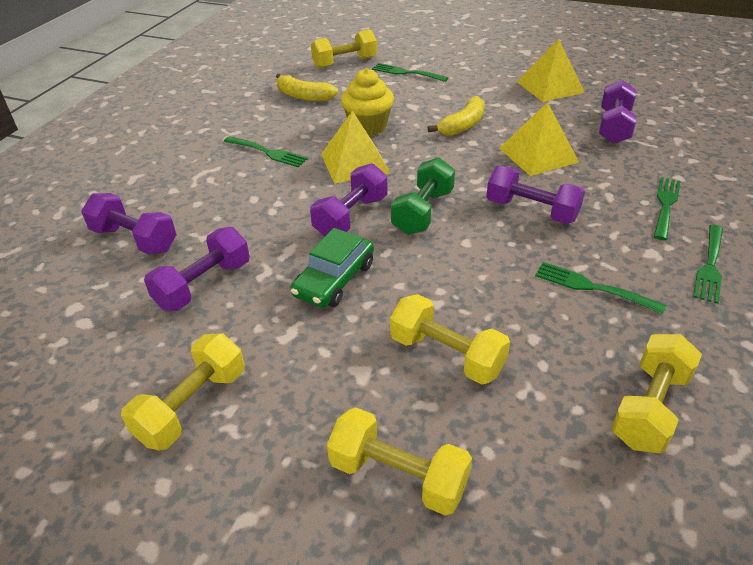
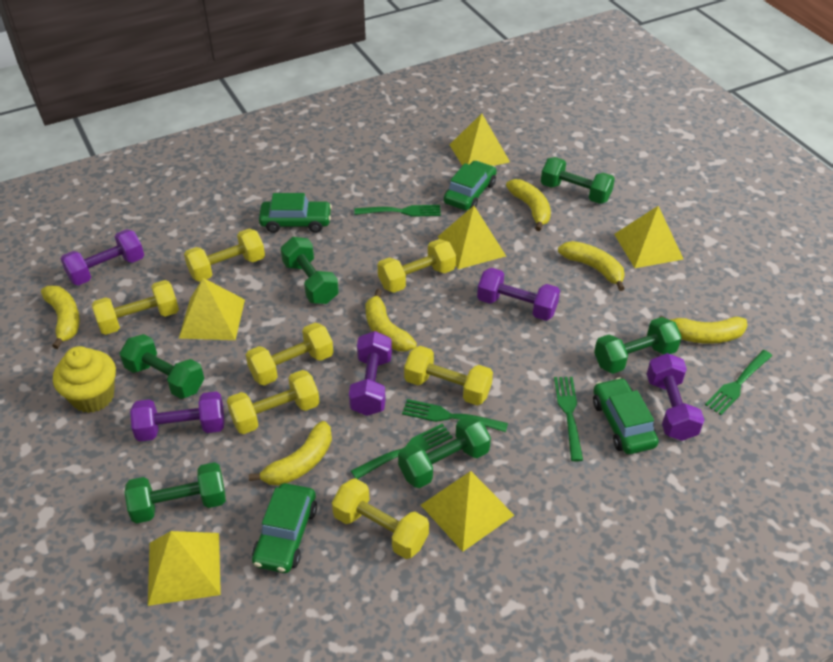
green car: [290,228,374,308] = 1 -> [252,483,317,573] [259,193,332,233] [444,161,497,210] [593,377,659,454] = 4
green dumbbell: [391,158,455,235] = 1 -> [120,334,204,399] [125,462,226,524] [280,237,339,304] [398,416,491,488] [541,157,615,204] [594,317,682,374] = 6
yellow banana: [276,73,338,101] [427,96,485,136] = 2 -> [41,286,80,349] [249,421,332,486] [365,289,417,352] [506,179,551,231] [558,241,625,291] [659,315,747,344] = 6
yellow dumbbell: [121,333,245,451] [311,29,377,69] [327,407,472,516] [390,294,510,384] [611,334,702,453] = 5 -> [92,280,179,335] [184,229,265,282] [227,370,320,434] [246,323,333,386] [332,478,429,559] [377,239,456,293] [404,346,493,405] = 7
yellow pyramid: [321,110,391,184] [499,102,579,176] [517,39,585,102] = 3 -> [148,531,221,606] [179,278,245,340] [421,471,514,552] [438,206,506,269] [450,113,510,166] [614,206,683,268] = 6

